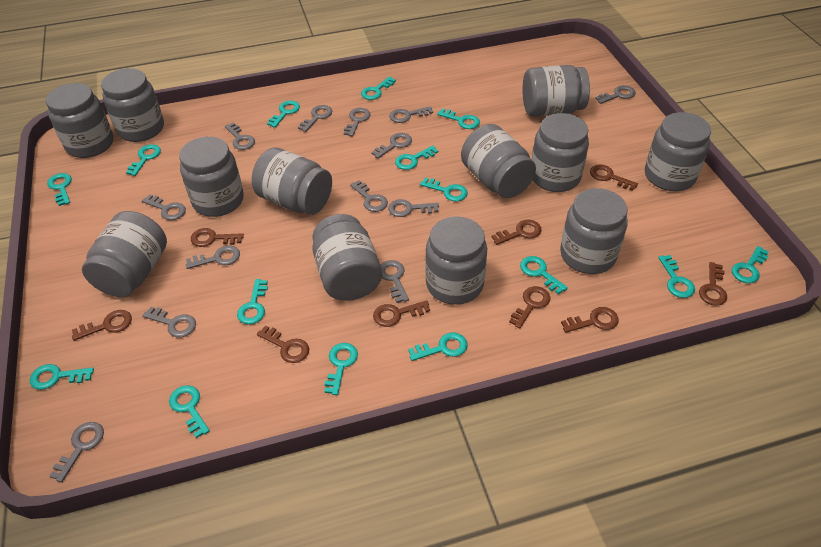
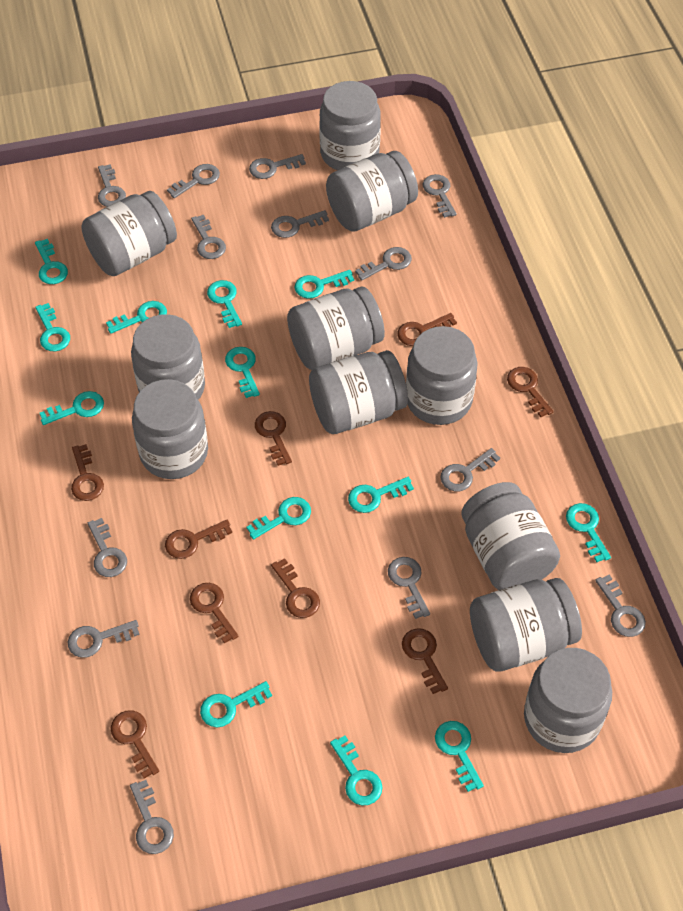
grey jar: [46,83,114,158] [82,211,167,297] [101,68,164,142] [179,137,244,217] [252,147,332,215] [312,214,382,301] [425,216,487,305] [461,124,536,198] [523,65,590,117] [532,113,589,192] [560,188,628,274] [645,112,711,191] = 12 -> [81,191,177,276] [131,314,205,400] [132,379,208,479] [287,287,385,370] [309,350,408,434] [319,81,381,170] [326,151,418,232] [406,326,477,425] [461,482,560,590] [470,578,582,672] [524,648,612,753] = 11
turquoise key: [30,364,94,390] [47,173,72,206] [126,144,161,176] [169,385,210,438] [237,279,268,324] [267,100,300,128] [324,343,358,395] [361,76,396,100] [395,145,438,170] [408,333,468,361] [420,178,468,201] [437,108,480,129] [520,256,568,294] [658,255,695,298] [732,246,769,283] = 15 -> [35,239,68,284] [35,303,70,351] [40,391,104,425] [106,301,167,334] [200,681,272,727] [207,280,242,328] [225,347,260,398] [247,497,311,540] [294,270,354,299] [330,736,382,805] [348,477,414,513] [435,721,484,792] [566,503,611,562] = 13

